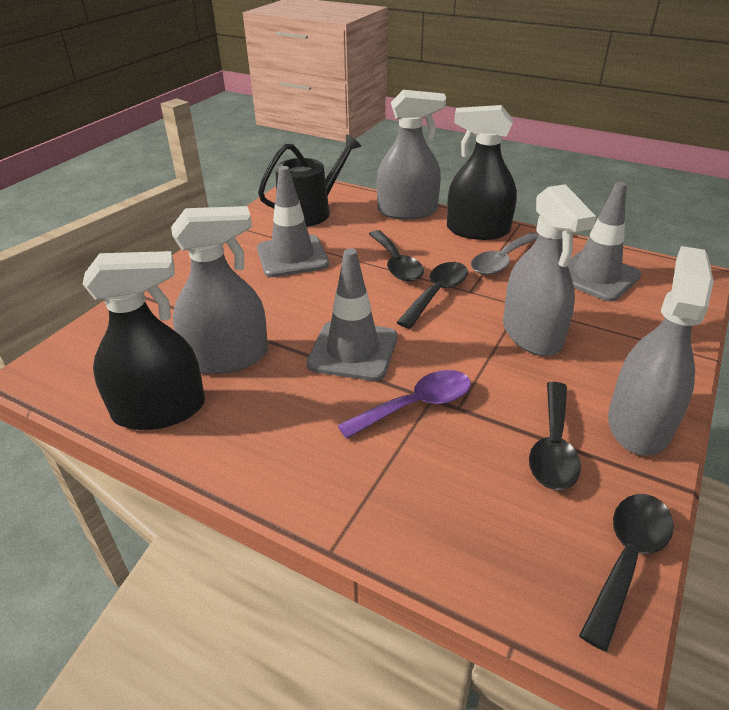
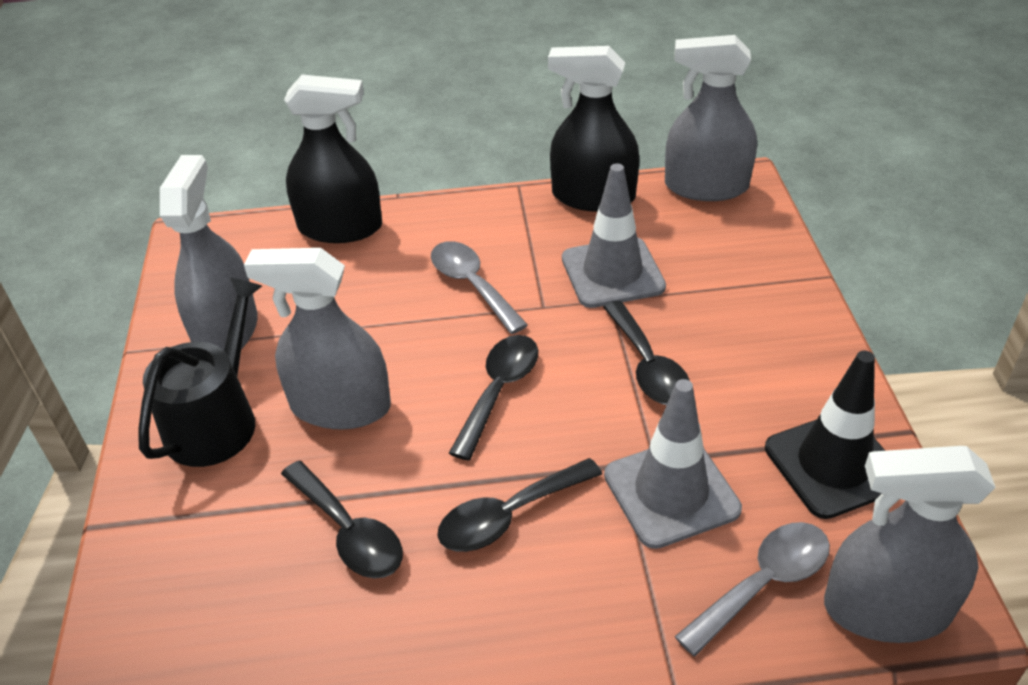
black traffic cone: none = 0 -> [765,351,885,519] = 1
grey spoon: [471,232,539,275] = 1 -> [431,241,528,334] [674,522,830,656] = 2
grey traffic cone: [257,166,329,277] [306,248,397,381] [568,182,641,302] = 3 -> [562,164,666,308] [604,379,742,549] = 2
purple spoon: [337,370,471,439] = 1 -> none = 0

